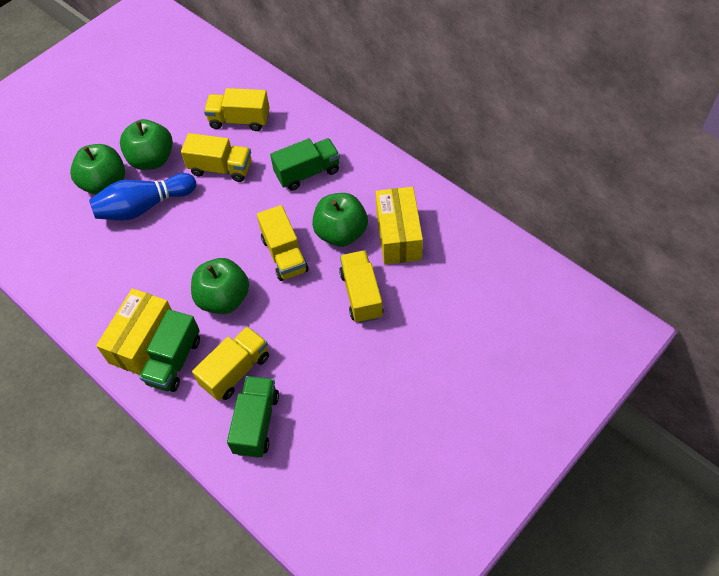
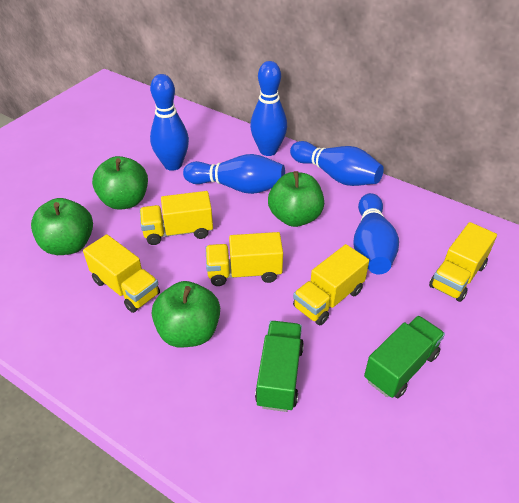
blue bowling pin: [89,173,196,221] = 1 -> [150,74,189,171] [183,154,285,194] [250,61,287,156] [290,141,384,186] [353,193,399,275] = 5
green truck: [139,309,200,392] [227,376,279,458] [270,138,340,191] = 3 -> [255,321,304,412] [364,316,445,398] = 2
yellow box: [96,288,172,375] [376,187,423,264] = 2 -> none = 0

